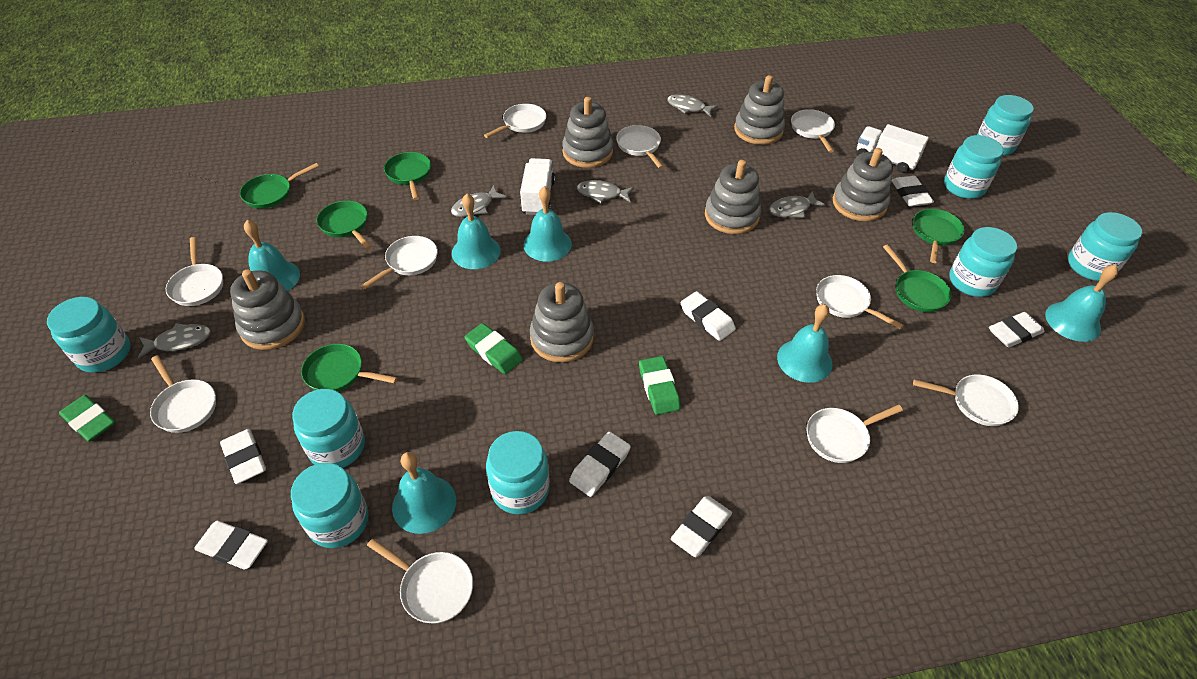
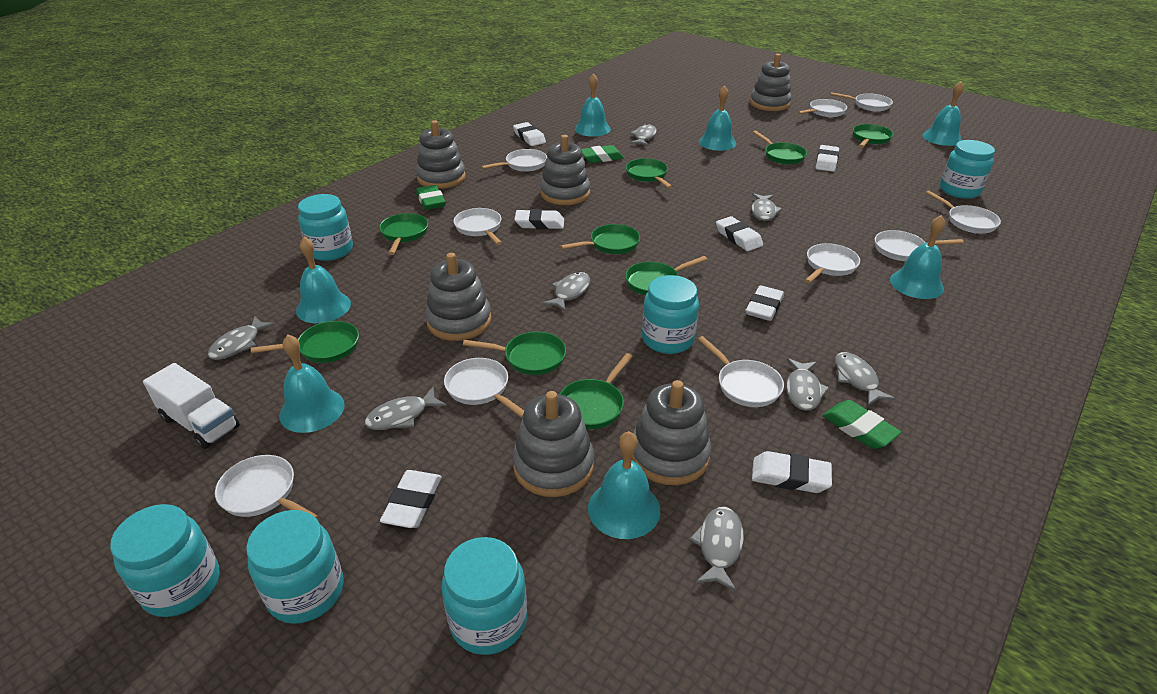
green pan: [240,163,319,209] [301,344,397,392] [317,201,372,250] [384,152,431,200] [883,244,952,312] [913,209,965,263] = 6 -> [251,321,359,363] [379,213,428,255] [463,332,566,375] [560,224,640,254] [560,353,633,429] [625,158,673,189] [625,256,707,295] [752,131,807,165] [853,124,893,148] = 9
grey fish: [138,323,211,359] [451,185,507,217] [577,180,634,203] [667,94,718,117] [769,191,825,218] = 5 -> [208,316,276,360] [364,387,447,430] [542,272,590,312] [630,124,657,146] [689,507,744,592] [751,193,782,221] [786,358,829,411] [835,352,896,406] = 8
turquoise bell: [244,220,300,291] [392,452,456,534] [452,194,501,269] [524,186,572,261] [777,304,832,383] [1045,265,1118,342] = 6 -> [279,335,345,433] [296,237,351,323] [575,73,611,137] [588,431,660,539] [699,86,736,151] [890,215,945,299] [923,82,964,146] = 7
turquoise jar: [47,297,130,373] [291,463,369,548] [292,389,365,468] [486,431,550,515] [944,135,1004,199] [949,227,1017,297] [977,95,1034,156] [1068,212,1142,281] = 8 -> [110,504,219,617] [246,510,344,624] [298,194,353,261] [441,537,527,655] [642,275,699,354] [940,140,995,199] = 6
white truck: [520,158,555,215] [857,124,929,173] = 2 -> [143,363,240,449] = 1

